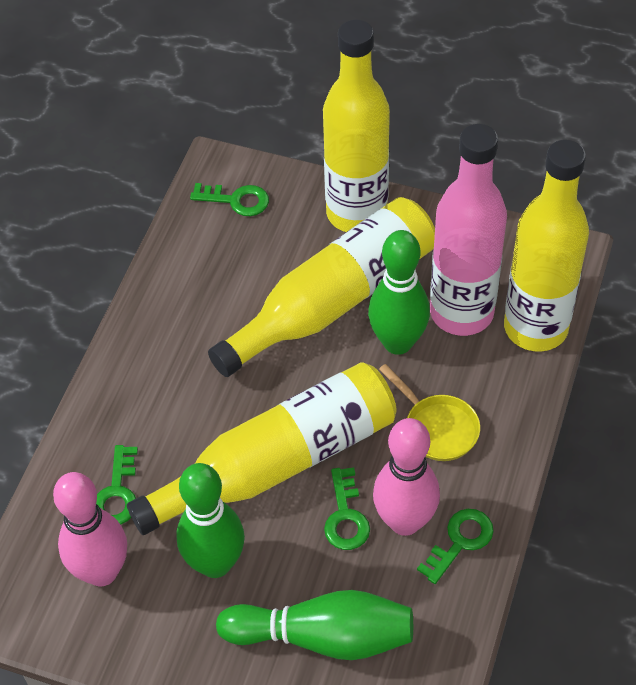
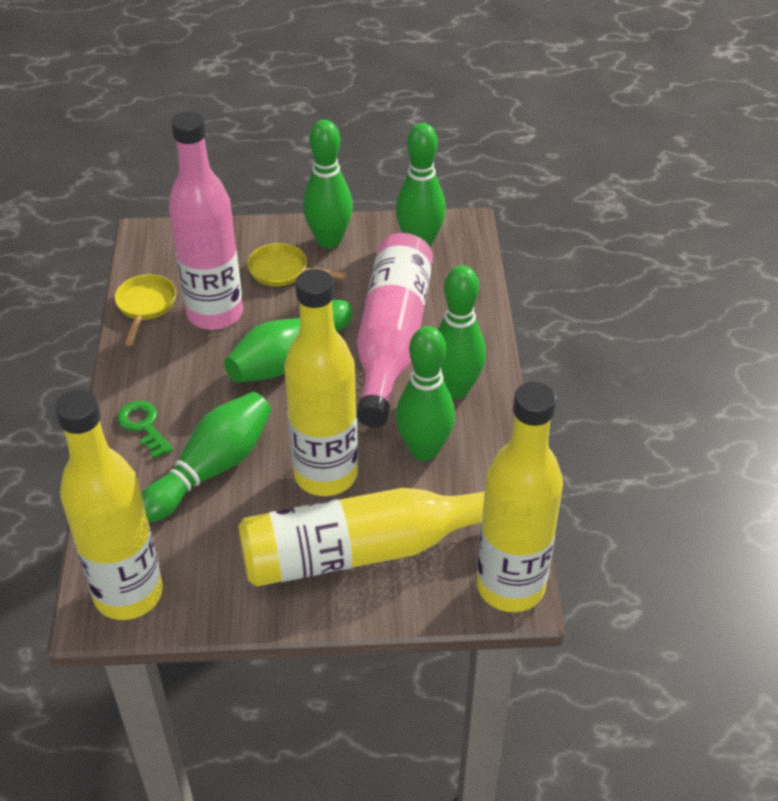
green bowling pin: [176,463,245,578] [216,590,413,660] [368,230,430,355] = 3 -> [141,392,272,522] [224,300,353,383] [303,120,353,249] [396,123,446,248] [396,326,455,461] [437,265,486,399] = 6
green key: [96,445,138,524] [190,183,269,216] [324,467,370,550] [417,509,494,584] = 4 -> [117,401,173,459] = 1
pink bottle: [430,124,507,336] = 1 -> [169,111,243,330] [357,233,433,427] = 2
pink bowling pin: [53,472,127,586] [373,418,440,536] = 2 -> none = 0
yellow pan: [379,364,480,461] = 1 -> [114,274,176,346] [247,243,346,287] = 2

